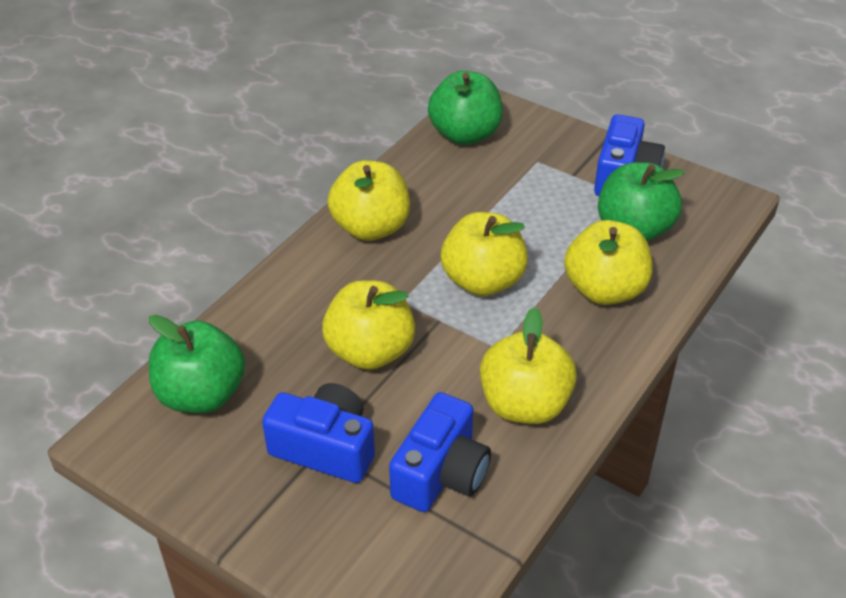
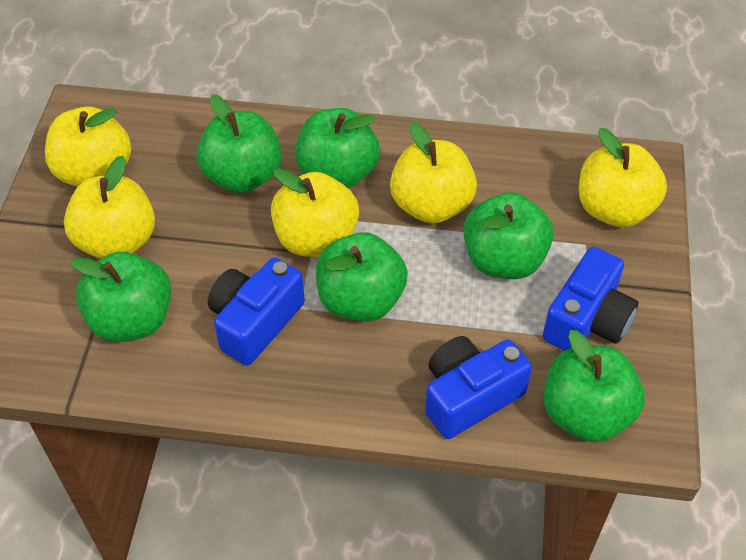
green apple: [149,315,245,413] [428,71,503,145] [598,162,685,241] = 3 -> [70,252,171,342] [196,94,282,193] [295,108,380,188] [316,232,408,322] [464,193,554,279] [543,330,645,443] = 6

